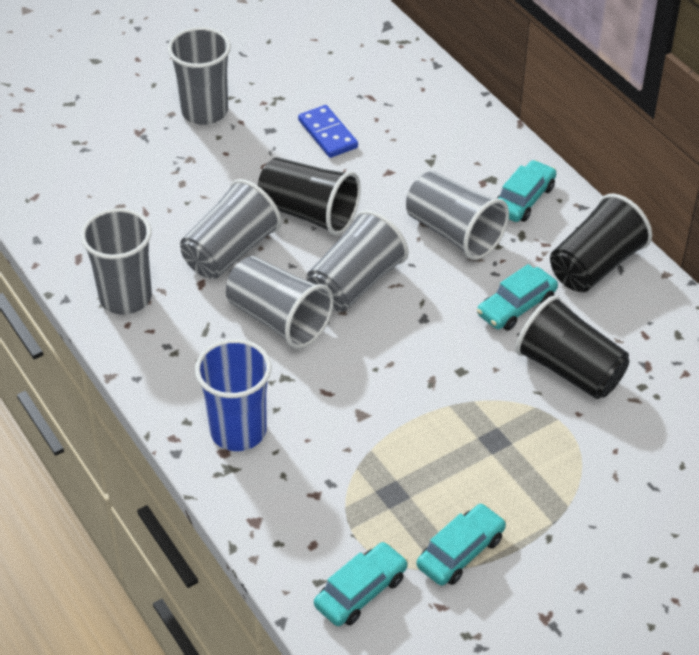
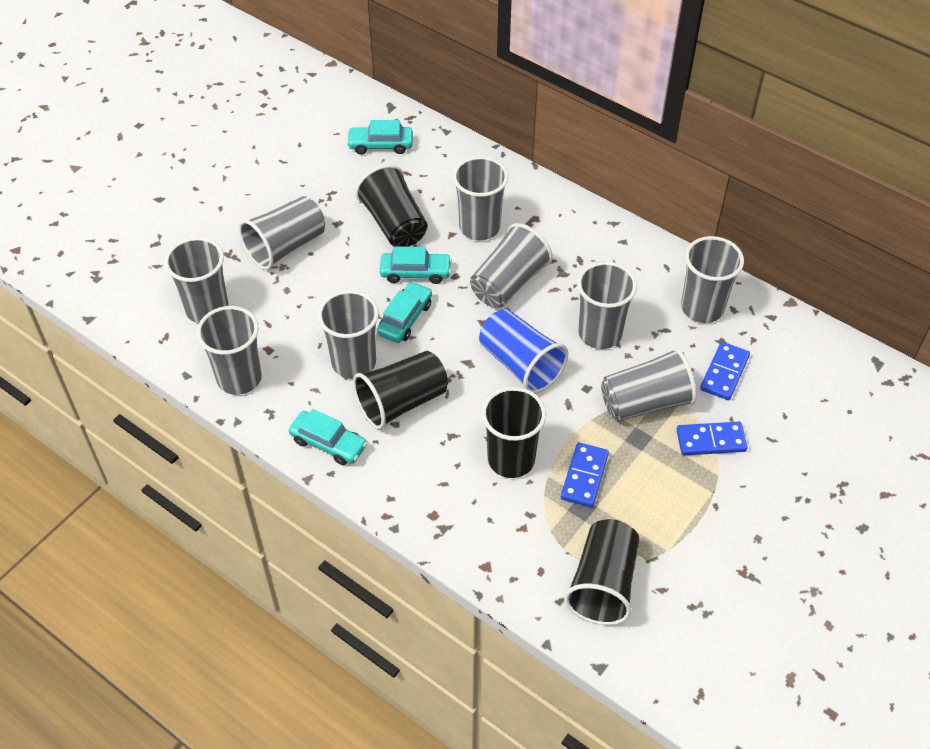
black cup: [258,157,361,235] [516,295,629,399] [550,193,652,292] = 3 -> [353,351,448,430] [355,164,428,247] [482,387,546,478] [564,519,640,625] = 4
blue domino: [298,105,358,158] = 1 -> [561,442,609,507] [676,422,748,456] [700,342,750,400] = 3
grey cup: [80,208,152,315] [168,27,231,125] [180,179,282,279] [226,256,334,349] [306,210,409,312] [406,171,509,260] = 6 -> [165,237,229,323] [197,306,262,395] [239,196,325,270] [318,290,379,379] [453,156,508,240] [470,223,553,308] [577,261,637,349] [601,348,697,421] [681,236,744,323] = 9

